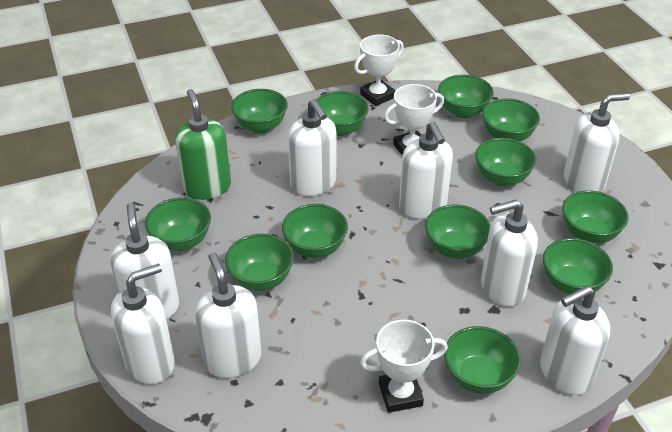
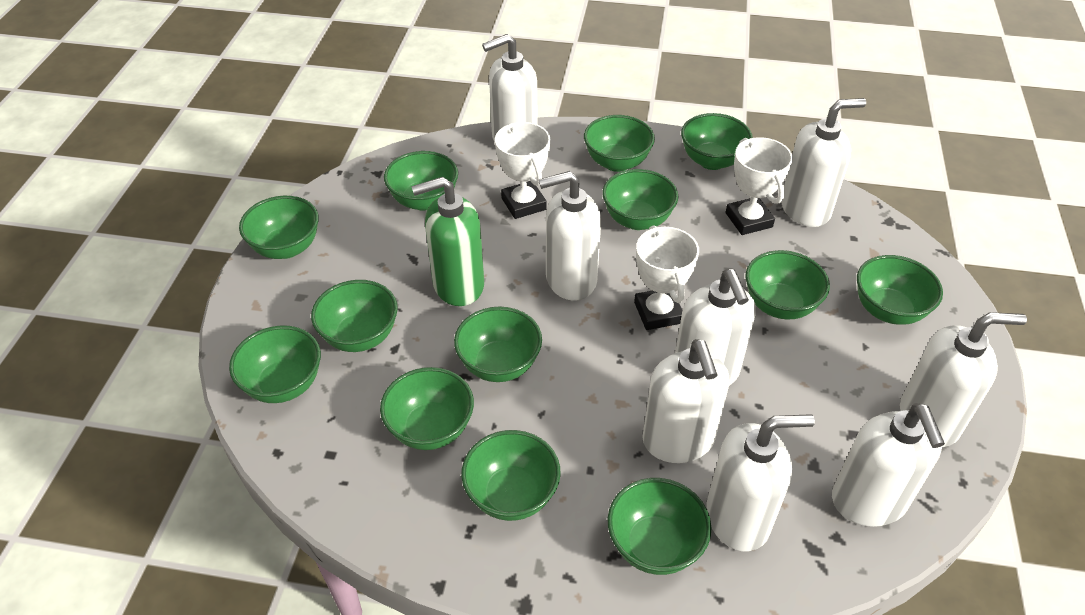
green bowl: [145,197,211,251] [225,234,294,291] [231,89,288,133] [282,204,348,258] [316,91,369,136] [425,205,491,259] [438,75,494,118] [444,326,521,394] [475,138,536,186] [482,98,540,141] [543,238,613,295] [562,191,629,243] = 12 -> [229,325,321,403] [239,196,319,259] [311,280,398,352] [380,367,474,450] [384,151,458,211] [454,307,542,382] [461,430,561,521] [584,115,655,172] [602,169,678,230] [607,478,712,575] [681,113,752,170] [746,250,830,319] [857,255,943,325] = 13

